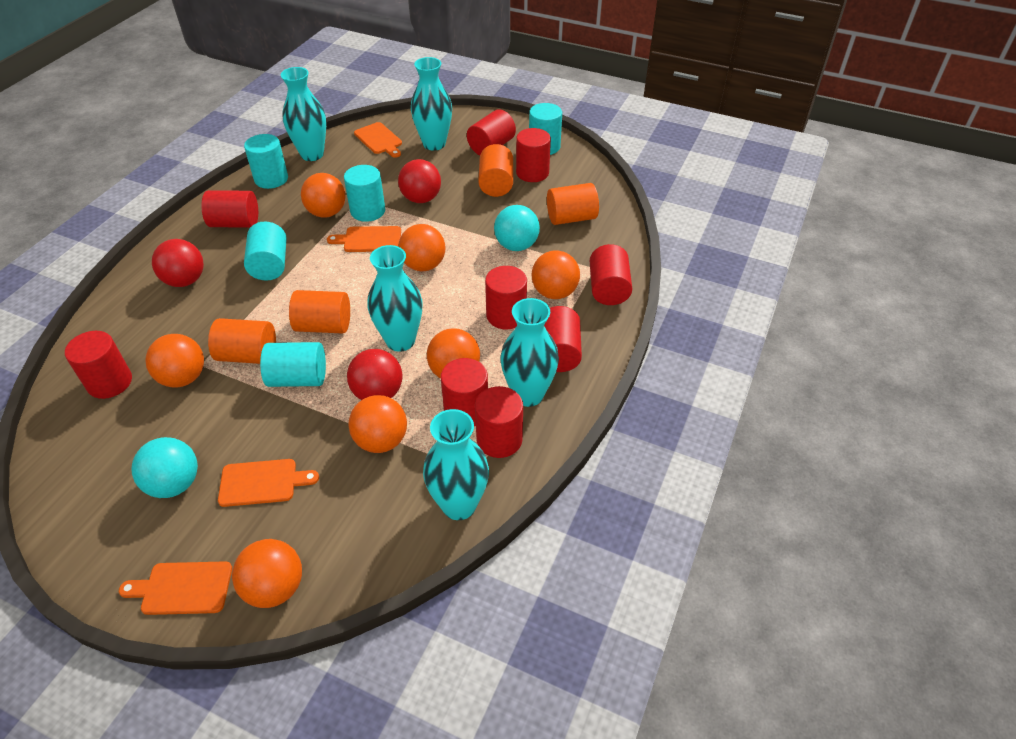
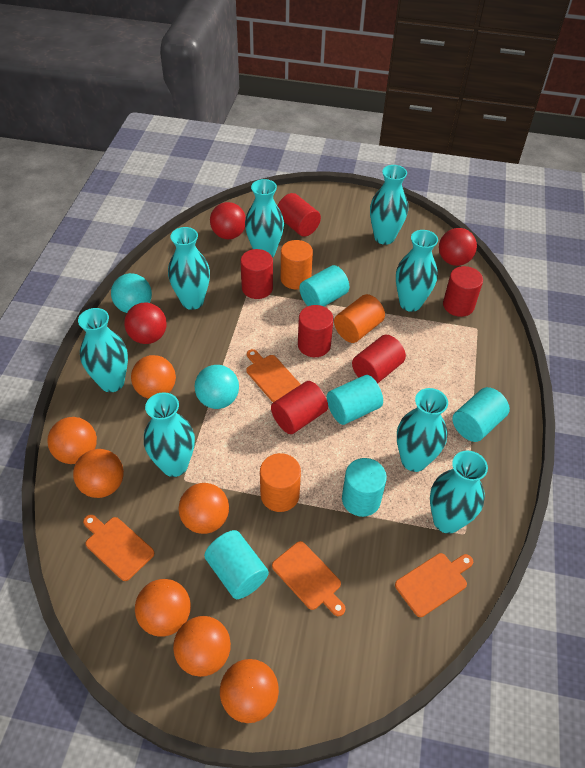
orange cylinder: [208,318,276,364] [289,290,350,333] [478,144,513,197] [547,183,599,225] = 4 -> [260,453,301,512] [281,240,313,289] [334,294,385,343] = 3
red cylinder: [65,331,132,399] [201,190,258,228] [441,358,488,426] [467,109,516,155] [475,386,523,458] [485,266,527,329] [516,128,551,182] [544,306,582,372] [590,244,632,305] = 9 -> [240,249,273,299] [271,381,328,434] [278,193,321,237] [298,305,334,357] [352,335,406,384] [443,266,483,317] = 6
turquoise vase: [281,67,326,161] [368,245,422,352] [411,57,452,151] [423,409,489,520] [500,298,559,407] = 5 -> [78,308,128,392] [144,392,195,477] [168,227,210,310] [245,179,284,258] [370,165,408,245] [396,230,438,312] [397,388,448,472] [430,451,488,534] = 8

